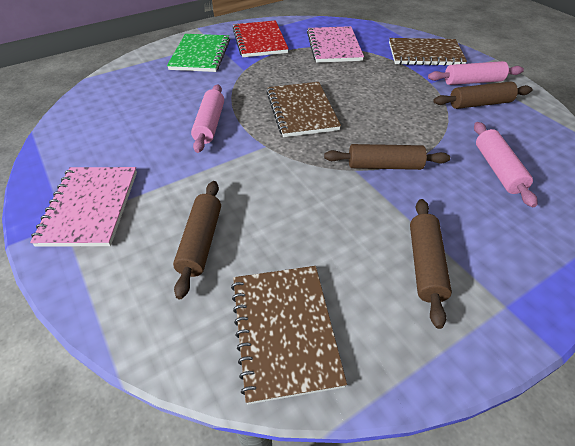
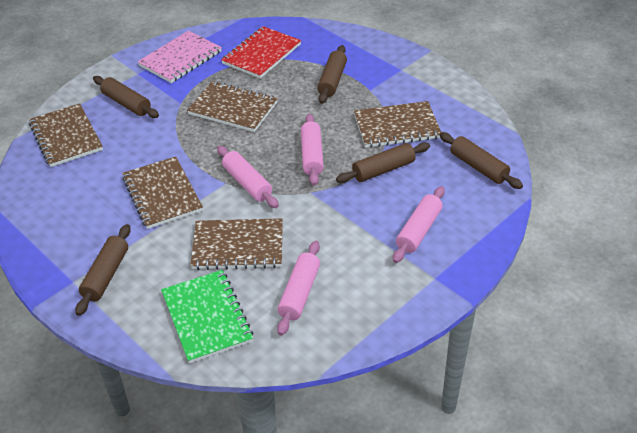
brown notebook: [231,266,347,404] [266,82,341,137] [389,38,467,66] = 3 -> [29,103,103,167] [122,156,203,229] [187,81,278,132] [190,218,283,270] [354,101,441,148] = 5
brown rolling pin: [173,181,221,299] [324,144,450,170] [410,199,452,329] [433,81,533,109] = 4 -> [75,224,131,316] [93,76,159,118] [317,45,347,104] [336,142,430,183] [439,132,523,189] = 5
pink notebook: [30,167,137,247] [307,26,364,63] = 2 -> [137,31,222,83] = 1
pink rolling pin: [191,84,224,153] [428,61,524,85] [474,122,537,207] = 3 -> [217,146,279,208] [277,241,320,335] [301,114,324,186] [393,186,445,263] = 4

